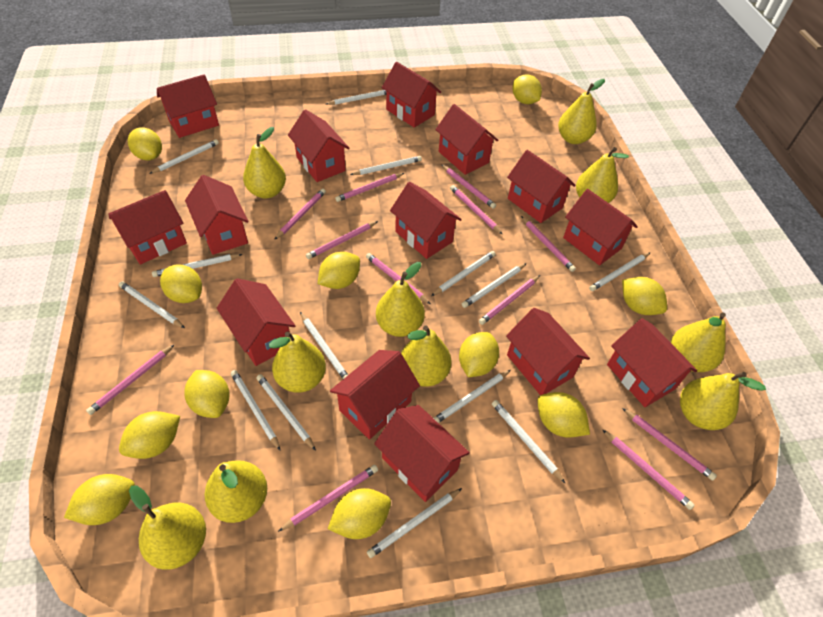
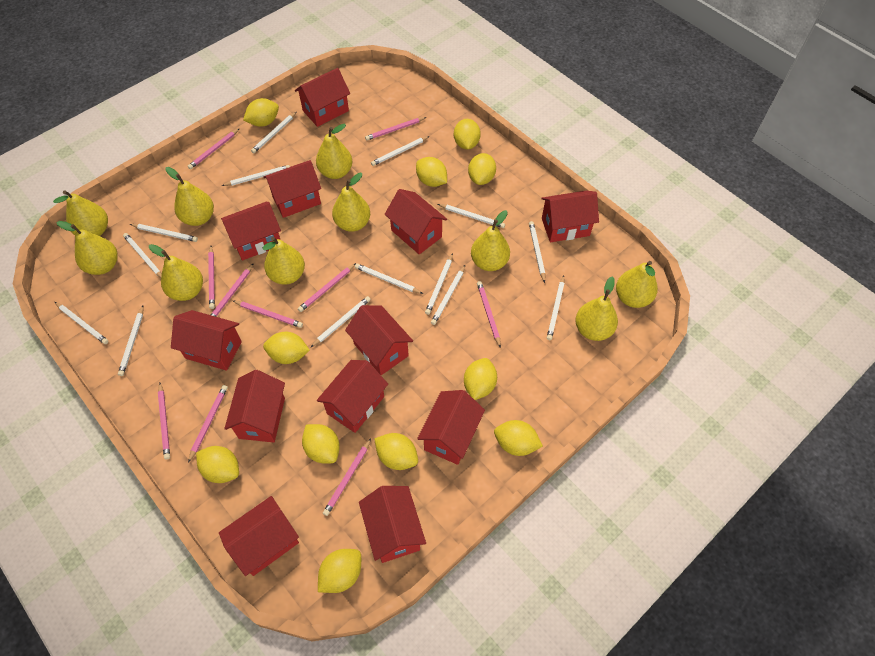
pink pencil: [86,345,174,415] [274,189,326,240] [278,465,378,532] [306,221,378,259] [335,173,404,202] [366,253,430,304] [442,165,496,209] [450,185,502,234] [479,275,540,325] [521,216,576,272] [602,429,694,510] [622,408,717,481] = 12 -> [158,383,170,460] [188,128,240,169] [188,385,228,463] [208,246,215,309] [211,263,254,317] [233,301,303,328] [298,263,356,312] [323,438,371,516] [365,117,426,140] [477,281,501,348] = 10
red house: [109,190,187,265] [157,75,219,138] [185,175,248,255] [217,278,295,366] [288,109,350,182] [330,350,420,439] [374,405,470,502] [382,62,441,128] [390,182,462,259] [435,104,498,175] [506,308,590,395] [507,150,576,223] [563,189,638,265] [607,318,697,407] = 14 -> [171,310,242,371] [219,496,299,576] [221,202,281,260] [224,370,285,443] [264,160,321,218] [295,68,350,127] [317,360,388,433] [345,305,413,375] [359,486,426,563] [385,189,447,254] [417,390,485,465] [541,191,599,242] = 12

